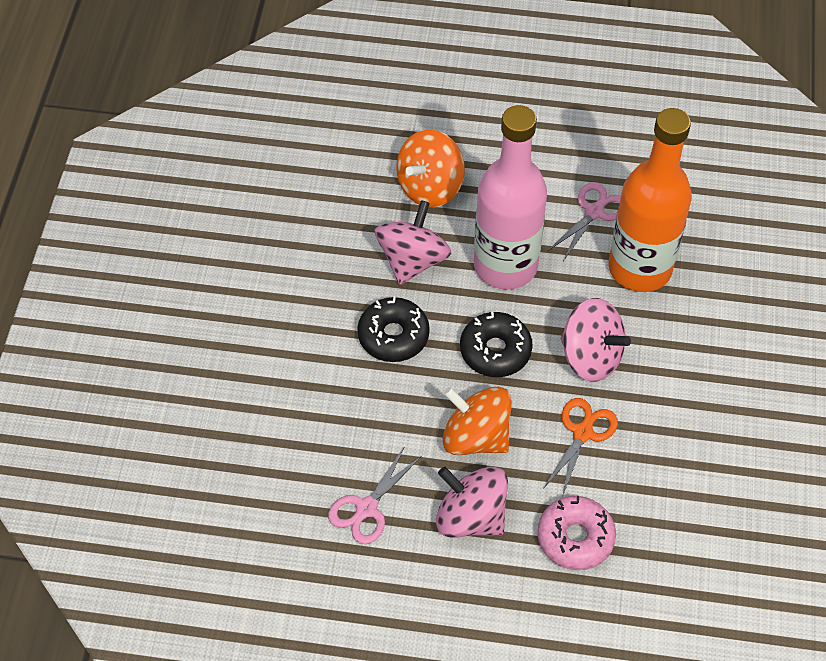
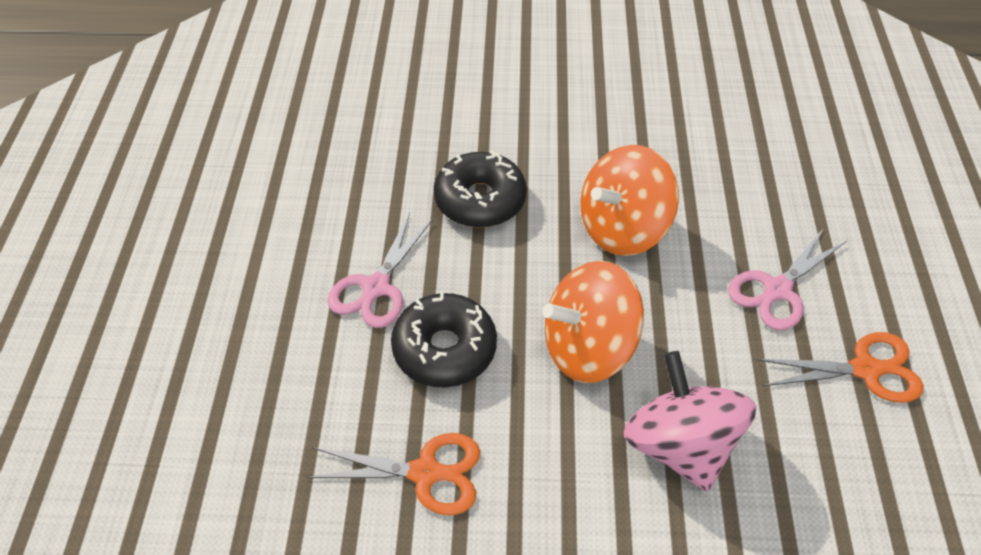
orange bottle: [609,108,692,292] = 1 -> none = 0
orange scissors: [543,398,618,497] = 1 -> [306,433,480,515] [757,332,924,403] = 2
pink bottle: [474,105,547,290] = 1 -> none = 0
pink donut: [538,496,616,570] = 1 -> none = 0
pink spinning top: [375,200,452,285] [436,467,508,538] [561,298,631,382] = 3 -> [624,351,756,492] = 1

